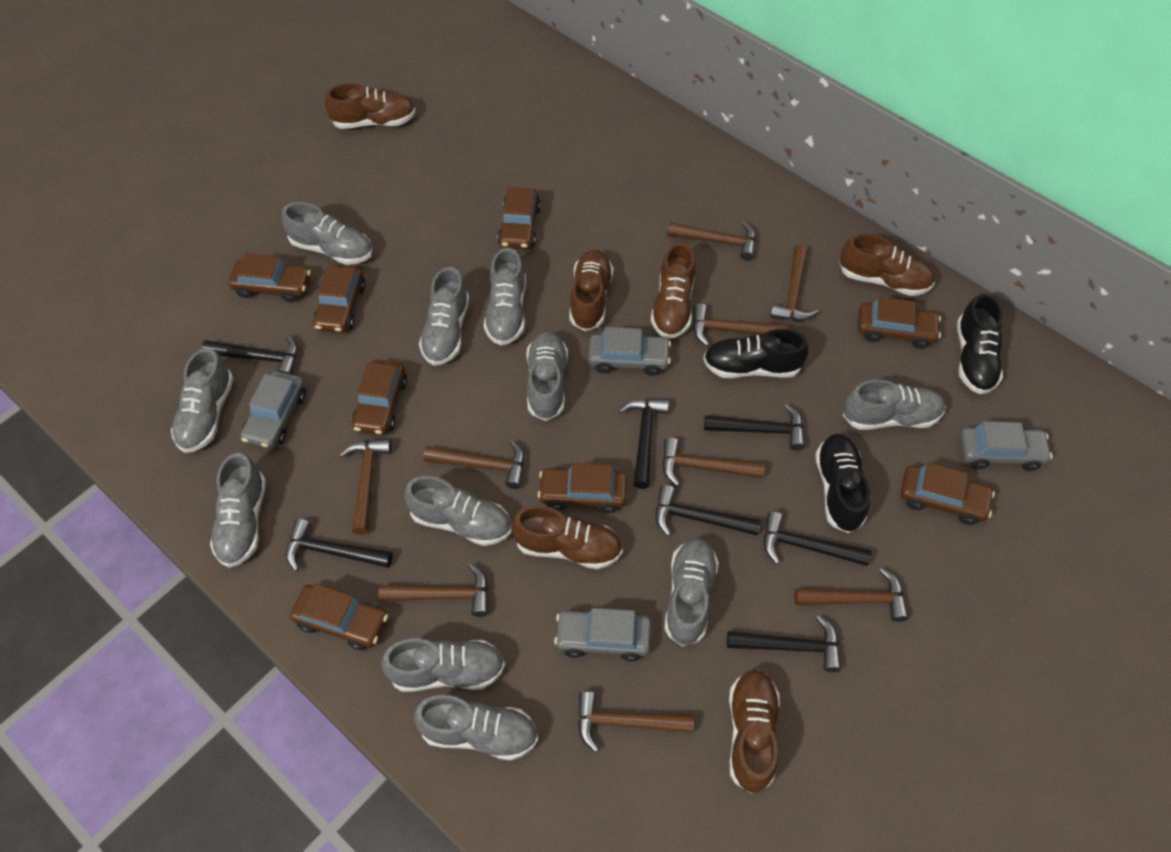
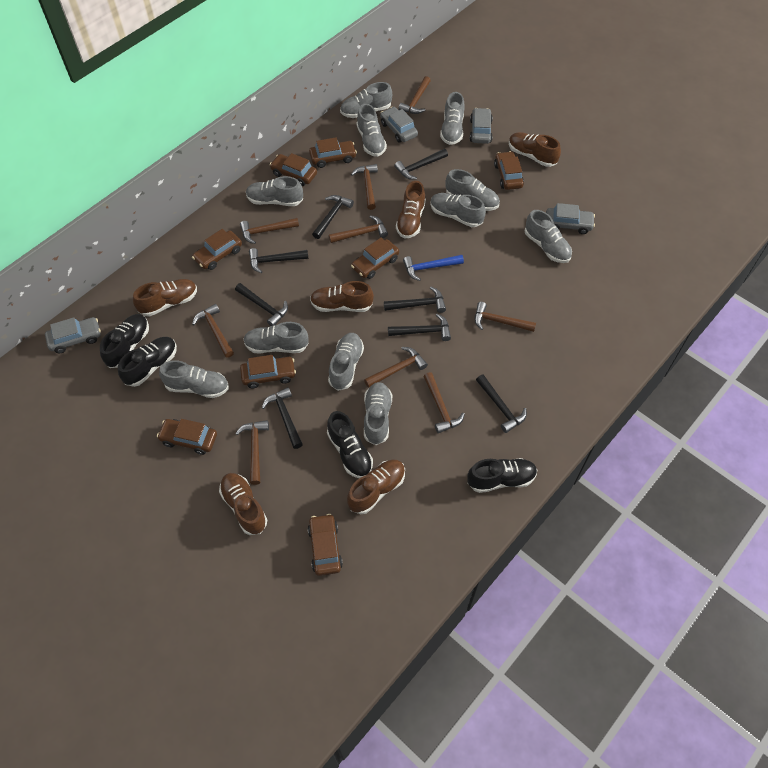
black hammer: [202,334,298,375] [286,518,393,572] [619,399,669,489] [656,485,761,536] [704,404,805,451] [727,616,841,672] [764,511,871,566] = 7 -> [235,283,288,326] [249,248,309,273] [262,387,303,449] [312,195,354,239] [384,287,446,313] [388,314,451,341] [394,149,448,180] [476,374,527,433] = 8
black shoe: [703,329,809,378] [815,434,870,533] [957,293,1003,394] = 3 -> [100,314,149,368] [118,337,177,387] [327,411,373,478] [467,458,537,493] = 4
blue hammer: none = 0 -> [403,255,464,281] = 1

